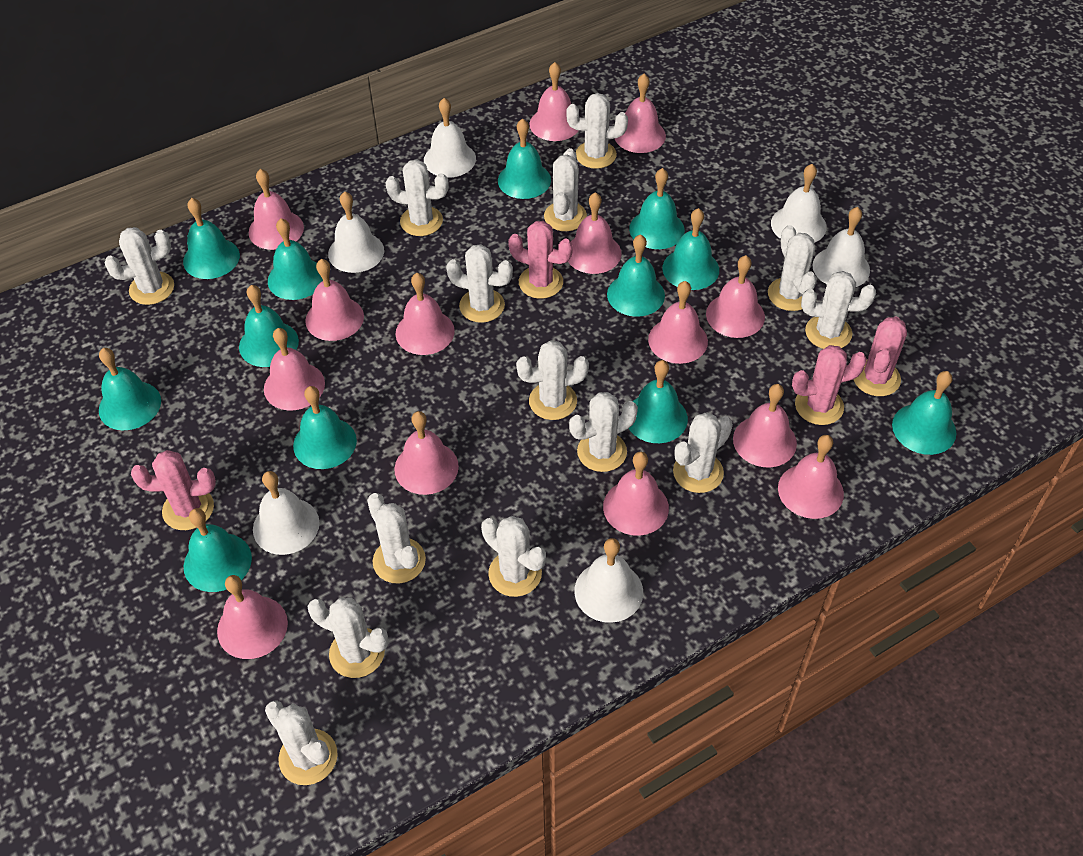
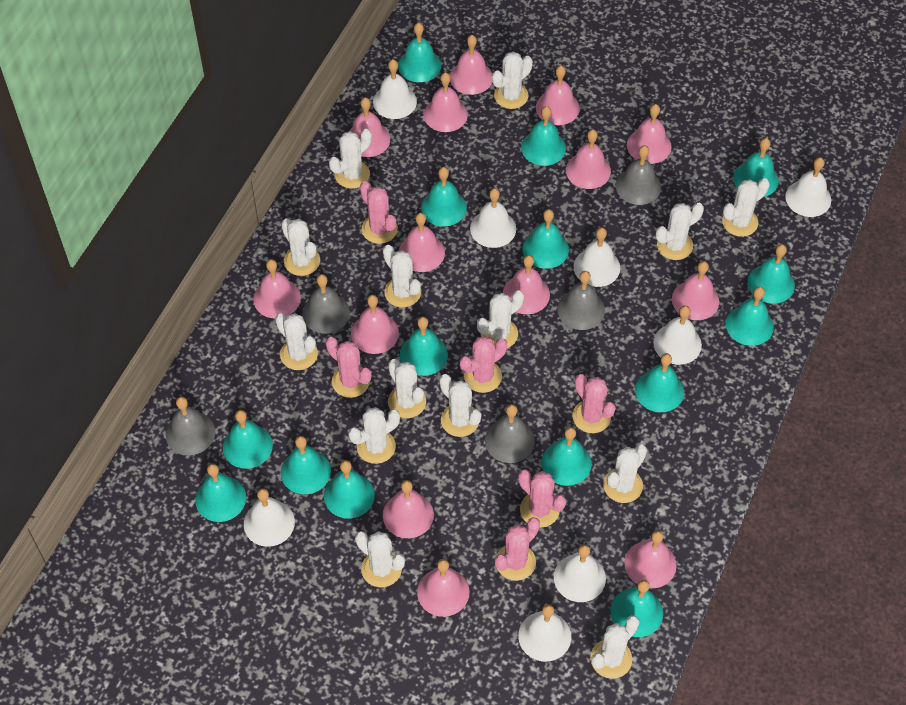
grey bell: none = 0 -> [165,397,215,455] [302,274,350,334] [485,404,535,463] [557,271,605,330] [616,145,661,205] = 5
pink cactus: [131,450,216,530] [508,221,573,299] [792,345,867,425] [853,317,907,396] = 4 -> [326,337,371,398] [360,181,398,244] [460,336,507,393] [495,517,540,581] [518,470,566,528] [573,374,616,433] = 6
turquoise bell: [99,348,161,430] [183,198,240,279] [184,508,252,592] [239,285,299,367] [268,218,323,300] [293,386,357,469] [498,118,551,199] [607,234,665,317] [629,168,685,249] [629,360,688,443] [662,208,719,290] [892,371,956,455] = 12 -> [195,464,246,522] [223,410,273,469] [281,436,331,494] [324,460,375,519] [398,23,441,82] [400,317,448,376] [421,167,467,227] [521,106,566,166] [522,209,569,269] [541,427,592,486] [611,580,663,637] [635,353,684,412] [726,287,774,346] [733,138,779,197] [748,244,795,304] = 15
white bell: [253,471,319,555] [328,192,384,273] [424,98,476,178] [574,538,643,623] [771,164,827,243] [813,207,870,287] = 6 -> [244,488,295,547] [373,59,417,119] [470,188,516,248] [518,604,571,662] [554,544,606,602] [574,228,620,287] [653,305,702,365] [785,157,831,217] = 8

